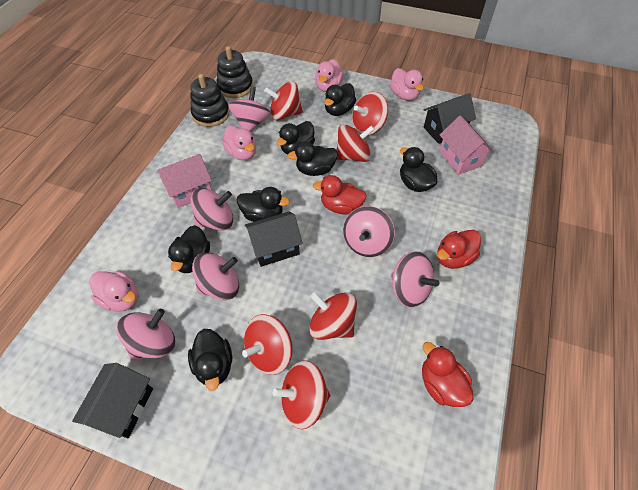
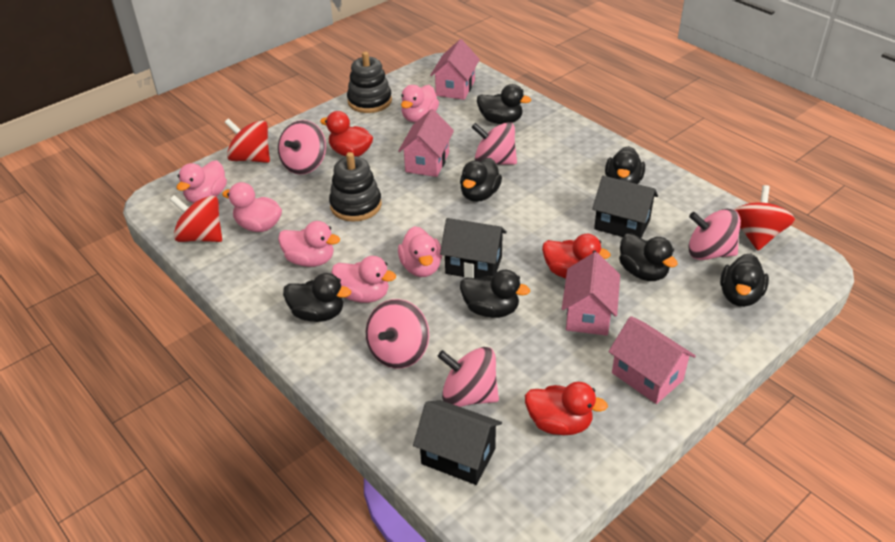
pink duck: [90,271,139,312] [222,125,256,160] [315,59,344,92] [390,68,424,101] = 4 -> [177,160,227,203] [222,182,282,232] [278,221,340,267] [331,256,396,303] [398,226,442,277] [401,85,439,122] = 6
pink house: [157,154,212,208] [439,115,493,175] = 2 -> [398,109,454,177] [430,39,480,100] [562,252,620,336] [608,316,696,404] = 4
pink spinning top: [116,309,175,359] [191,188,233,231] [192,252,239,300] [228,87,271,131] [343,206,395,257] [391,251,439,307] = 6 -> [278,120,326,175] [366,299,429,368] [438,347,499,407] [472,122,517,165] [688,209,741,260] = 5
red spinning top: [242,314,292,375] [264,81,303,120] [273,361,330,430] [309,292,357,340] [336,124,375,162] [352,92,388,135] = 6 -> [170,195,222,242] [224,118,270,163] [733,185,795,251] = 3

